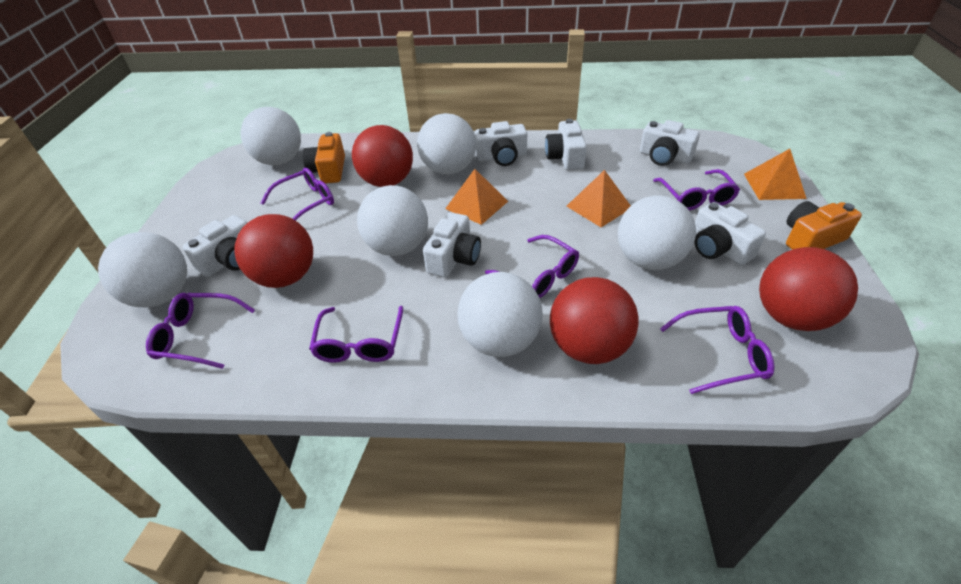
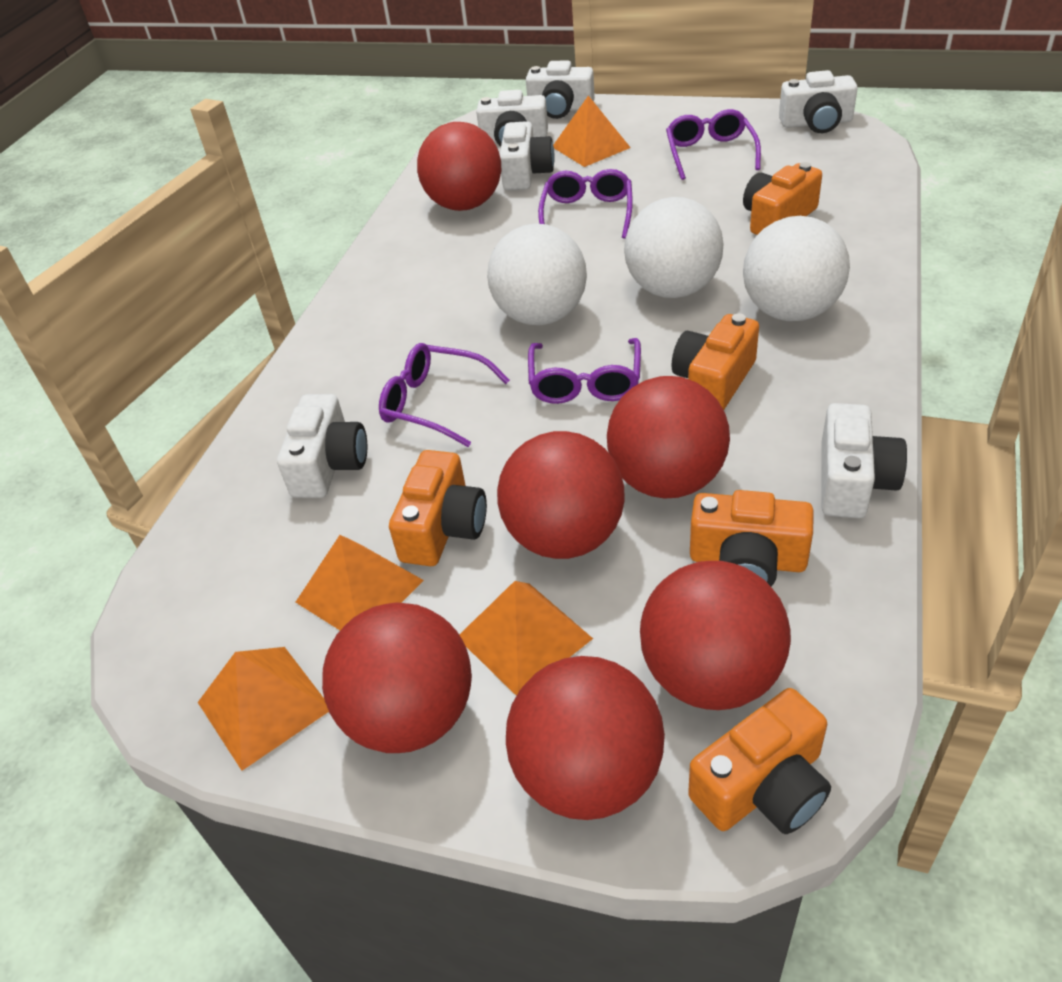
orange camera: [302,132,345,184] [786,201,862,250] = 2 -> [389,450,487,566] [671,313,759,410] [688,688,831,834] [690,490,814,586] [743,162,822,235] = 5
orange pyramid: [445,169,508,225] [566,170,631,227] [744,149,807,200] = 3 -> [198,647,329,771] [296,535,424,630] [459,581,593,696] [553,96,631,167] = 4
purple glasses: [146,293,255,369] [261,168,334,221] [309,306,403,363] [485,235,579,298] [653,169,740,211] [660,306,775,394] = 6 -> [379,343,510,447] [528,338,641,404] [538,169,633,239] [666,109,761,180] = 4
red ball: [234,214,313,288] [352,125,413,187] [550,277,638,364] [759,247,858,331] = 4 -> [322,602,472,753] [417,122,501,211] [497,431,625,559] [506,656,665,820] [607,376,730,499] [640,561,791,710] = 6
white ball: [98,232,187,307] [240,107,301,165] [357,185,428,256] [417,113,476,174] [457,272,543,357] [618,195,696,270] = 6 -> [487,224,587,325] [624,197,723,298] [743,216,850,321] = 3

